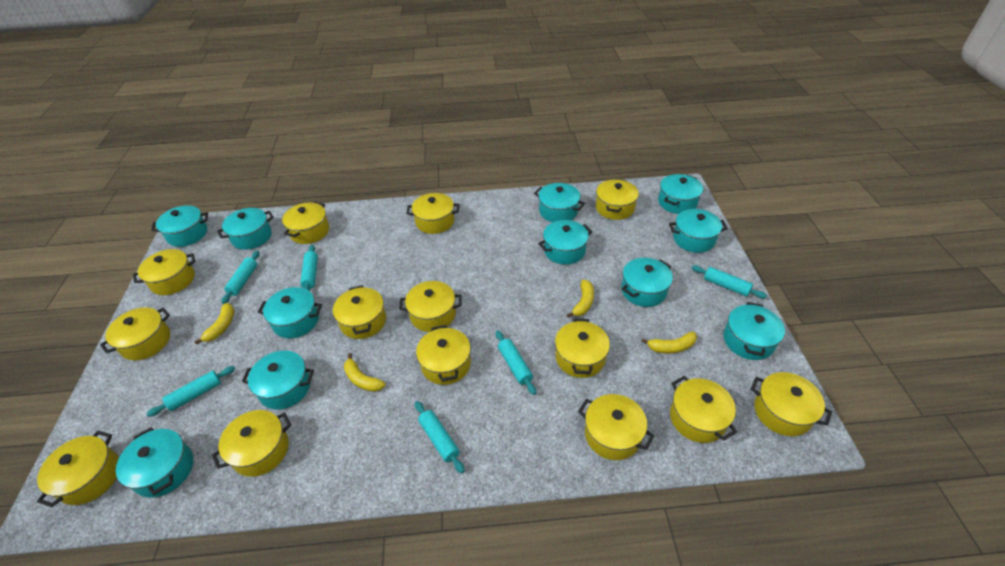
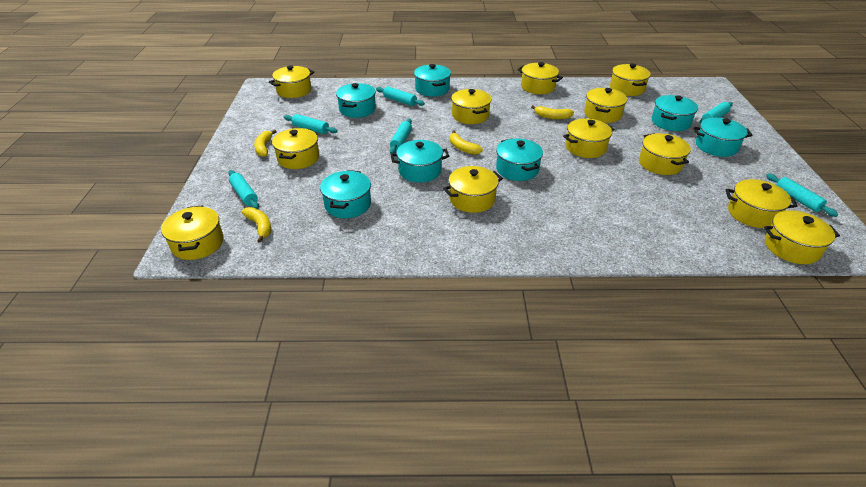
turquoise pot: [116,427,193,497] [151,205,208,247] [217,208,274,250] [242,351,314,410] [258,287,322,338] [534,183,585,222] [538,220,592,265] [621,258,673,307] [658,174,703,214] [669,209,728,253] [724,302,785,360] = 11 -> [320,170,371,218] [336,83,376,118] [390,140,449,183] [414,64,451,96] [496,138,543,181] [652,95,698,131] [693,117,753,157] = 7
yellow pot: [37,431,119,507] [100,307,170,360] [133,249,196,295] [212,410,291,477] [282,202,329,244] [333,285,386,339] [399,281,462,332] [406,193,459,234] [416,325,471,385] [555,318,610,378] [578,394,654,460] [596,179,639,220] [670,376,737,443] [751,372,832,436] = 14 -> [161,205,224,260] [269,65,314,98] [272,128,319,169] [443,166,503,213] [451,89,492,124] [517,62,563,94] [563,119,615,158] [584,88,627,123] [610,63,651,96] [639,133,691,175] [726,179,797,228] [764,210,840,264] = 12

